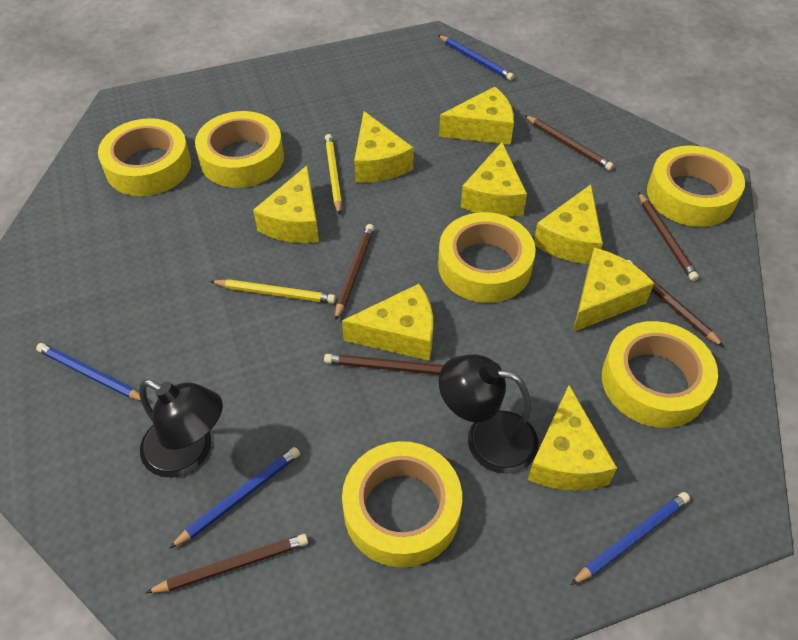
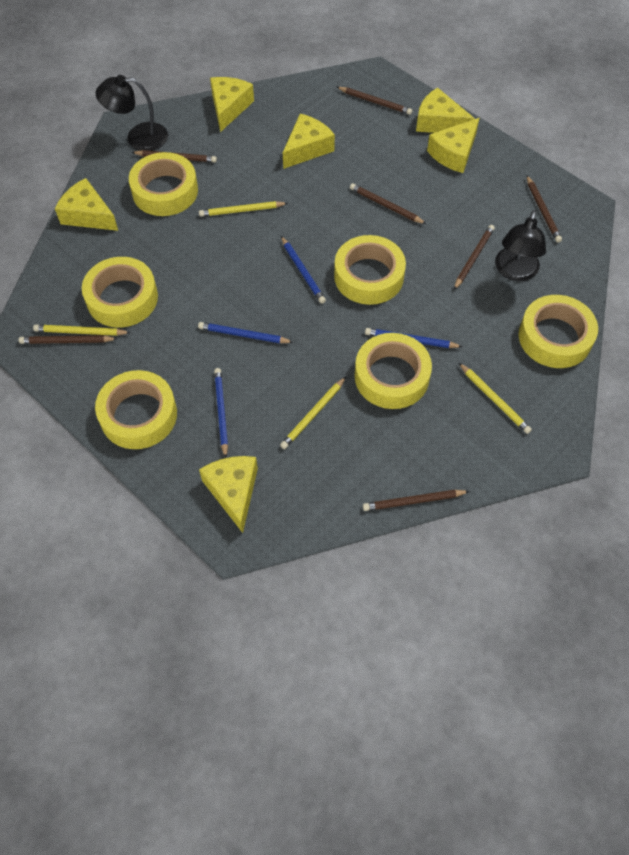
brown pencil: [145,534,308,593] [324,354,444,375] [335,224,374,321] [524,115,614,171] [627,260,724,347] [638,192,699,281] = 6 -> [19,335,118,344] [131,150,217,162] [337,87,412,115] [350,183,426,224] [363,490,470,511] [454,225,495,290] [527,176,562,243] = 7
yellow cheese: [253,166,319,243] [342,284,433,361] [354,111,414,183] [439,87,514,145] [461,142,527,217] [528,385,617,491] [534,185,603,264] [573,248,654,332] = 8 -> [55,178,118,231] [199,456,258,533] [210,77,254,132] [283,114,335,169] [416,87,475,133] [427,118,480,173] = 6
yellow pencil: [210,279,336,304] [325,134,342,215] = 2 -> [33,325,131,336] [199,201,288,217] [280,377,346,449] [459,363,532,434] = 4

